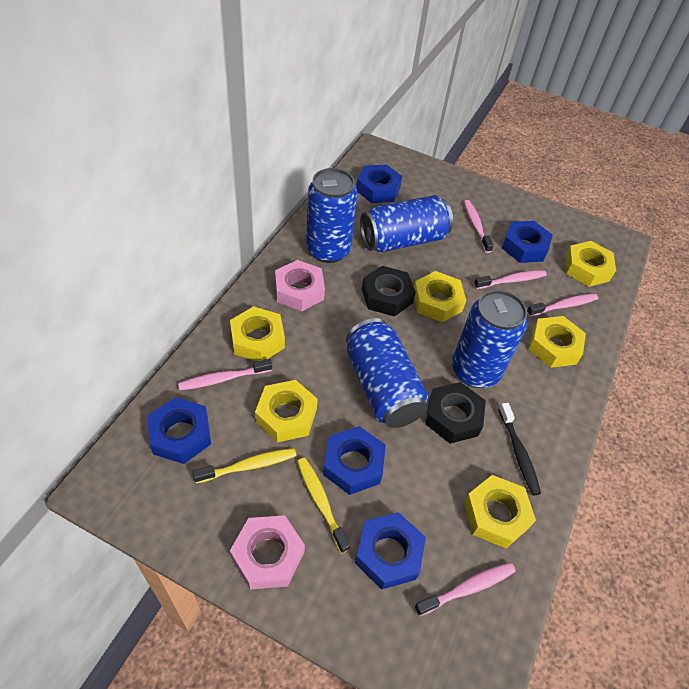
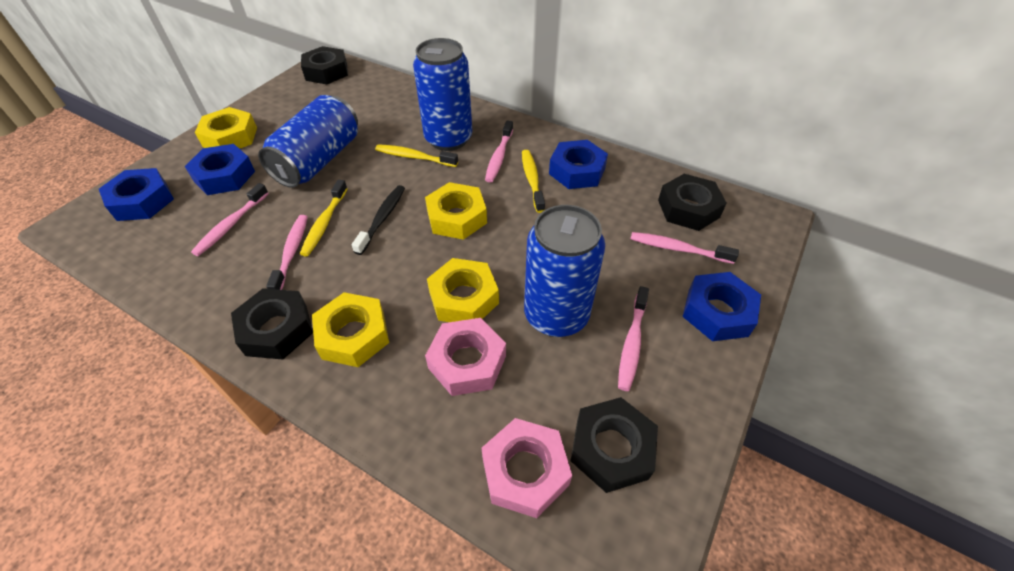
black nut: [362,266,416,317] [425,382,486,444] = 2 -> [231,288,313,359] [301,46,348,84] [570,397,658,493] [658,174,727,231] = 4
blue can: [306,168,358,263] [346,318,428,428] [360,195,453,252] [452,290,527,388] = 4 -> [258,95,358,188] [413,38,472,151] [524,205,605,337] = 3
blue nut: [148,397,211,464] [323,426,386,495] [355,512,426,590] [356,164,402,203] [502,221,552,263] = 5 -> [99,168,174,221] [185,144,255,195] [549,140,608,189] [683,272,761,341] = 4
yellow nut: [230,306,285,361] [255,380,318,442] [414,271,466,322] [464,475,536,548] [528,316,586,368] [565,241,616,287] = 6 -> [195,107,257,149] [312,292,389,367] [425,182,487,240] [427,258,499,322] = 4
yellow toothbrush: [193,448,296,483] [297,457,350,554] = 2 -> [300,180,348,257] [375,144,458,167] [522,150,545,213] = 3

